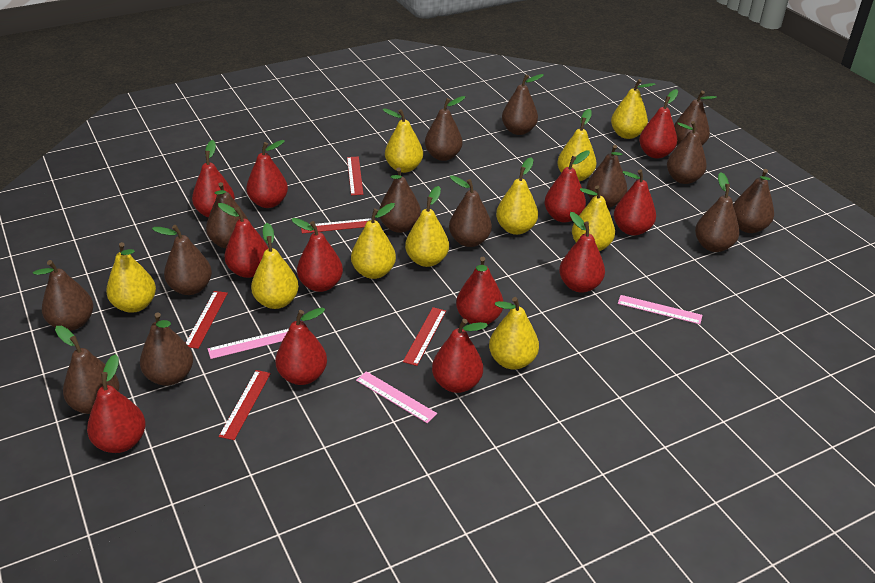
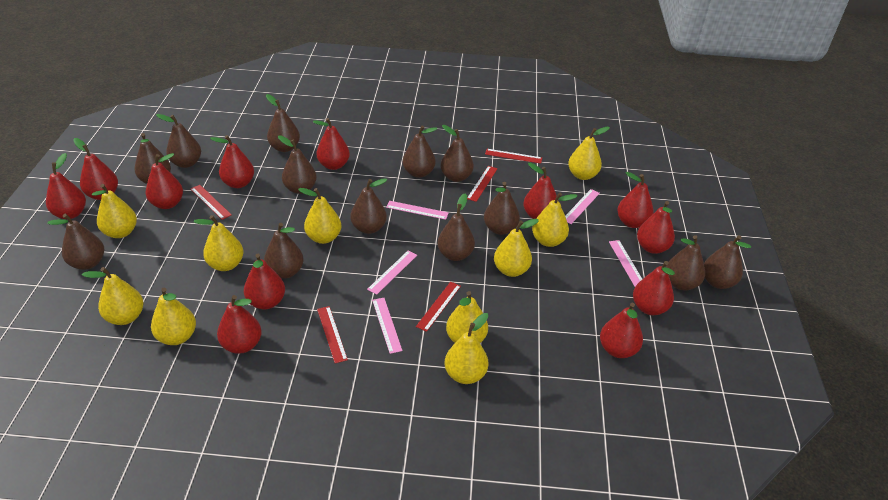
brown pear: [33,260,93,331] [55,326,120,414] [140,312,193,386] [152,225,212,295] [206,182,248,248] [379,167,421,233] [425,96,465,161] [449,175,492,247] [502,74,544,135] [586,145,627,208] [667,121,707,184] [674,90,717,145] [695,172,739,252] [733,169,774,233] = 14 -> [47,214,104,270] [134,133,171,184] [156,114,201,168] [264,223,304,279] [266,94,300,152] [278,135,317,194] [350,178,387,234] [403,126,437,178] [437,194,475,261] [440,125,474,182] [484,182,520,235] [666,235,705,290] [704,235,752,289] = 13
pink ruler: [208,329,289,359] [356,371,437,423] [618,295,702,324] = 3 -> [367,251,417,295] [372,298,403,354] [386,201,449,220] [565,189,600,224] [609,240,642,286] = 5

